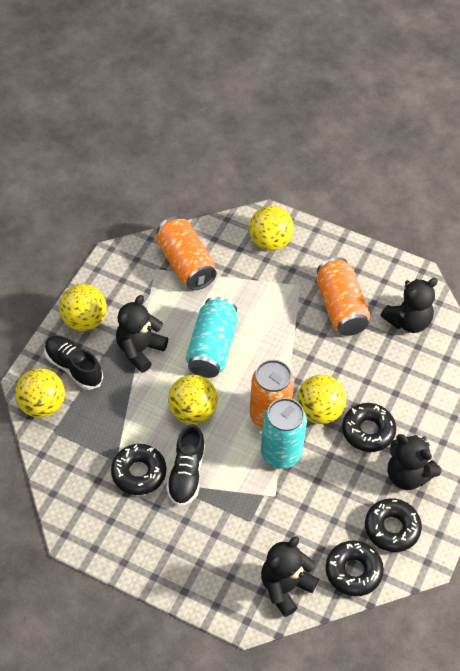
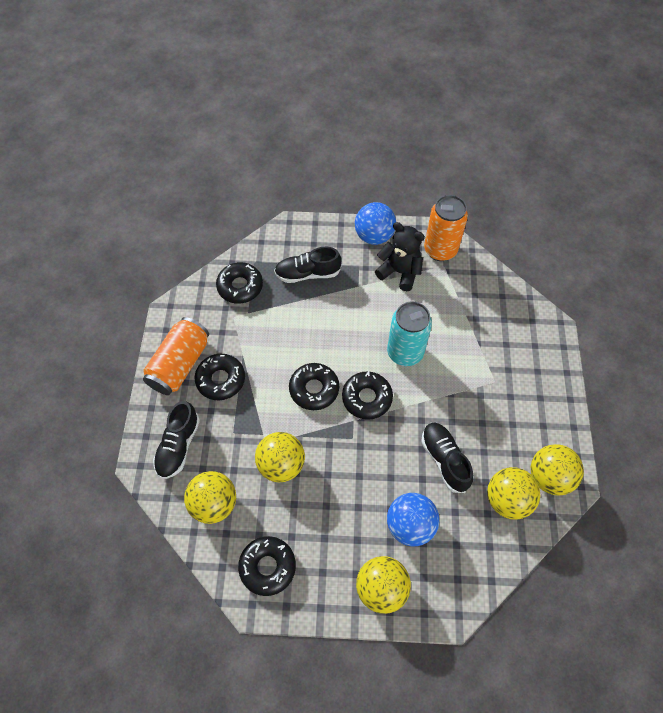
black donut: [111,444,167,495] [325,541,384,596] [342,403,396,452] [365,498,422,552] = 4 -> [195,354,245,400] [216,262,263,304] [238,536,296,596] [289,363,339,410] [342,371,393,420] = 5
black shoe: [44,336,103,390] [166,424,205,506] = 2 -> [153,401,200,479] [274,247,342,283] [421,422,473,493] = 3
black teddy bear: [116,295,168,373] [261,536,319,617] [381,278,438,333] [388,434,441,490] = 4 -> [375,222,425,291] = 1
blue ball: none = 0 -> [355,202,396,245] [387,493,439,546] = 2
orange can: [156,217,217,290] [250,360,294,429] [317,257,370,336] = 3 -> [143,317,209,395] [424,195,468,261] = 2
turquoise can: [186,297,238,378] [261,398,307,469] = 2 -> [387,302,432,366] = 1

